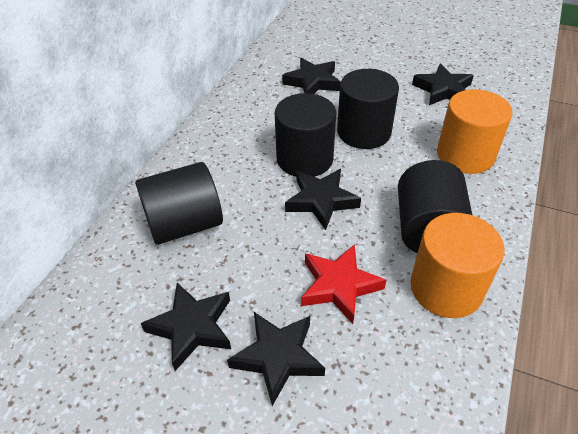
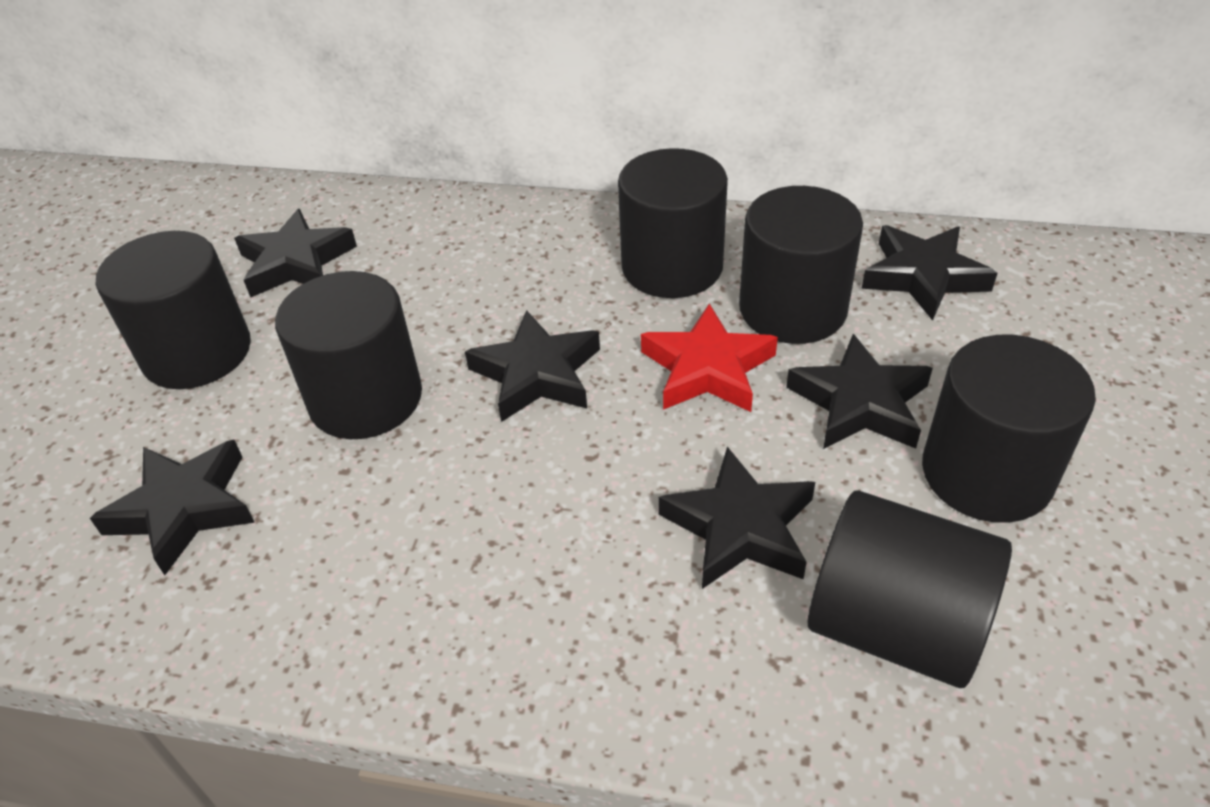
black cylinder: [135,162,223,245] [275,93,336,177] [337,69,399,149] [398,160,472,253] = 4 -> [96,231,251,389] [275,271,422,439] [618,148,728,298] [739,186,863,344] [808,490,1012,688] [922,335,1096,523] = 6
black star: [141,283,231,371] [227,312,325,406] [282,58,341,94] [285,169,361,230] [412,64,474,105] = 5 -> [90,440,255,575] [234,209,357,298] [465,310,600,422] [658,447,815,589] [786,334,933,449] [862,225,997,320] = 6
orange cylinder: [410,213,504,318] [437,89,513,174] = 2 -> none = 0

